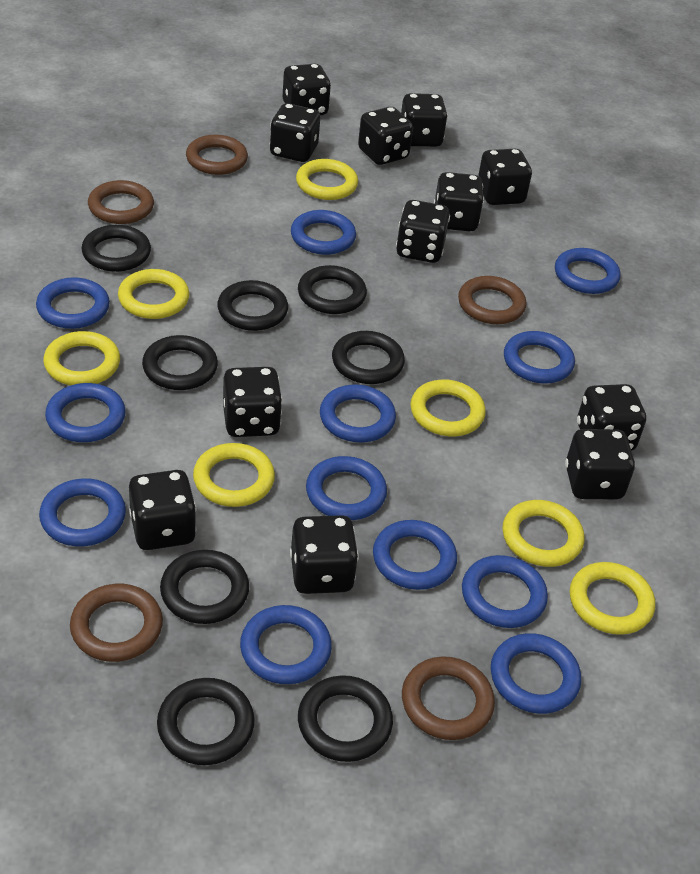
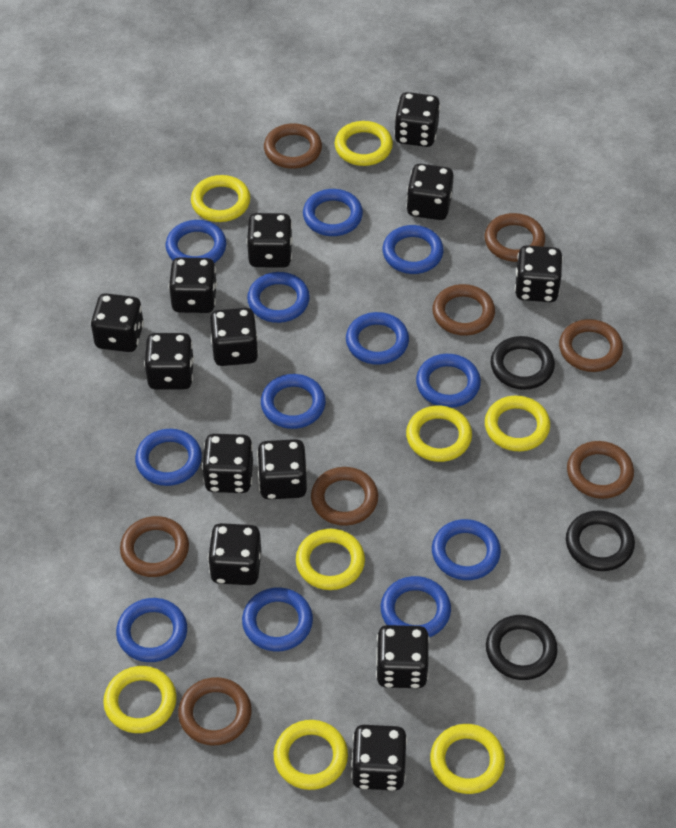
black dice: [129,470,197,550] [223,367,283,437] [269,103,320,162] [283,64,331,115] [290,515,359,594] [358,107,413,165] [396,200,450,263] [401,93,448,147] [434,172,484,231] [478,149,532,205] [565,429,635,500] [577,384,646,451] = 12 -> [90,293,144,352] [144,333,194,390] [169,258,217,313] [202,434,253,493] [208,523,261,585] [210,308,259,366] [247,213,293,268] [257,439,307,500] [351,725,407,791] [376,625,430,688] [394,92,440,147] [406,164,454,220] [515,245,563,302] = 13
black ring: [81,225,151,272] [142,335,218,390] [157,678,255,765] [160,550,249,624] [217,280,288,331] [298,265,367,314] [298,675,393,762] [332,331,405,384] = 8 -> [486,615,558,680] [491,336,555,390] [566,510,635,571] = 3
brown ring: [70,584,163,662] [88,180,154,224] [186,135,248,175] [402,656,495,740] [458,276,527,324] = 5 -> [120,516,189,577] [178,677,251,746] [264,123,322,169] [311,467,378,526] [433,284,495,336] [485,213,545,262] [559,319,623,372] [567,441,634,499] = 8
yellow ring: [43,331,120,386] [118,269,189,319] [193,443,275,507] [296,159,358,200] [410,380,486,436] [502,500,584,567] [570,562,655,635] = 7 -> [103,666,177,733] [191,175,250,222] [274,720,348,790] [296,529,365,590] [335,121,393,166] [406,406,472,462] [430,724,505,794] [485,396,550,451] = 8

